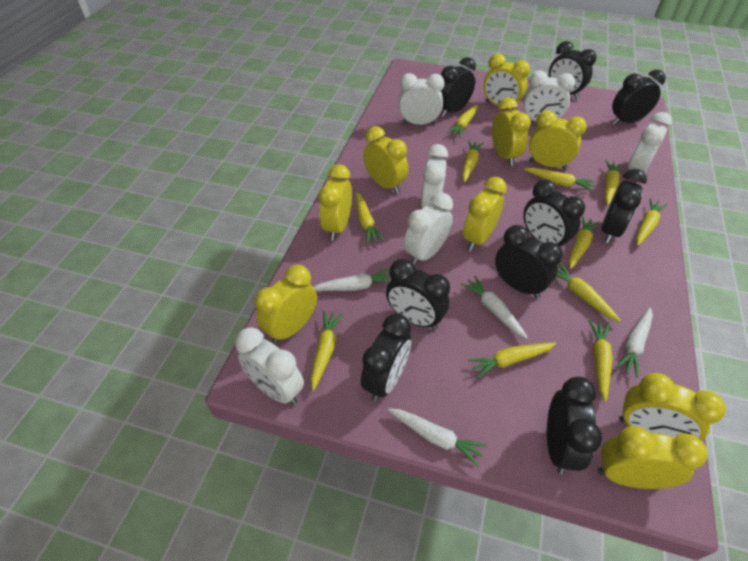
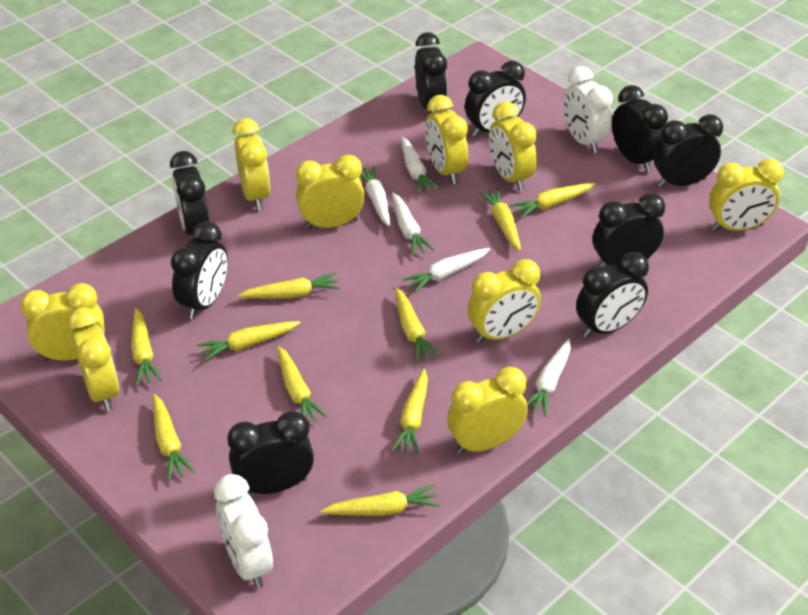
white carrot: [314,268,391,291] [388,408,487,467] [461,276,528,339] [615,307,653,378] = 4 -> [360,166,390,226] [392,193,434,255] [401,137,439,194] [402,248,490,293] [527,338,571,417] = 5
white clock: [235,328,304,405] [399,73,444,125] [404,192,453,265] [421,144,448,208] [524,71,575,122] [628,112,672,173] = 6 -> [214,474,273,588] [563,66,613,153] = 2
yellow carrot: [310,311,343,391] [356,192,384,244] [447,104,478,138] [462,140,483,182] [468,343,556,378] [524,167,595,192] [557,263,621,322] [569,216,600,269] [588,319,612,402] [605,160,622,205] [636,198,667,246] = 11 -> [131,308,162,385] [153,394,195,480] [197,321,301,361] [238,273,340,299] [277,346,327,422] [320,484,440,516] [392,369,428,455] [395,288,440,362] [478,188,521,251] [510,183,595,218] = 10

